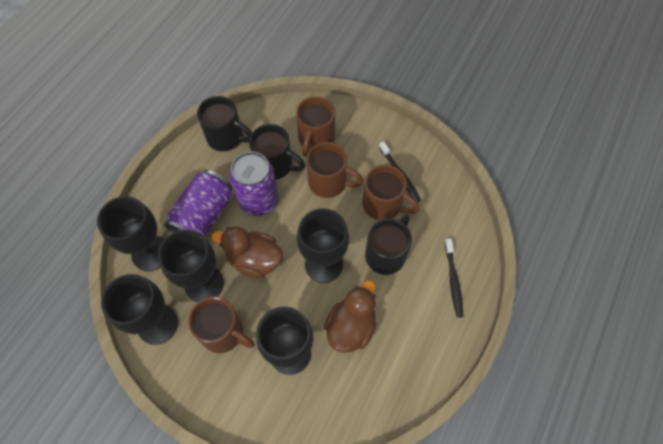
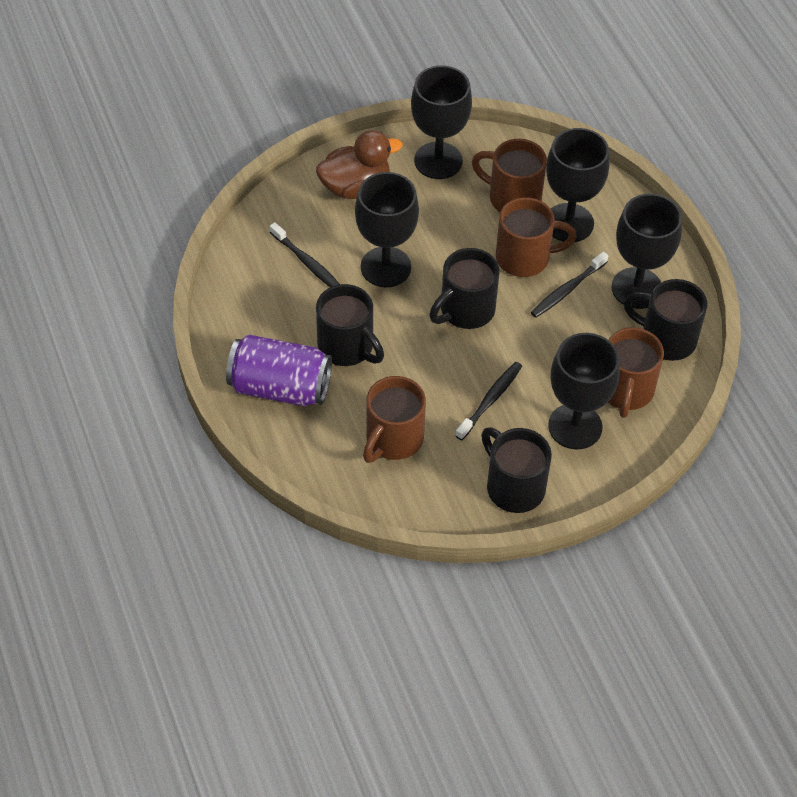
black mug: [197,96,252,151] [249,124,305,180] [365,215,412,275] = 3 -> [316,284,384,366] [429,248,499,329] [481,428,552,513] [623,279,707,361] = 4
black toothbrush: [379,141,421,203] [444,239,463,318] = 2 -> [270,222,340,287] [455,362,522,440] [531,252,608,318] = 3
brown duck: [212,226,283,278] [324,280,376,353] = 2 -> [316,130,402,199] = 1
purple can: [165,170,232,237] [229,152,278,216] = 2 -> [226,335,332,406] = 1

